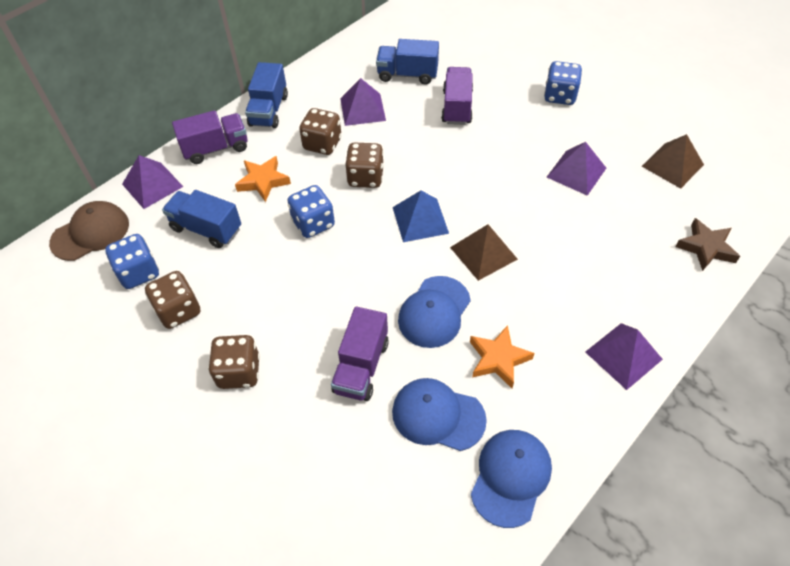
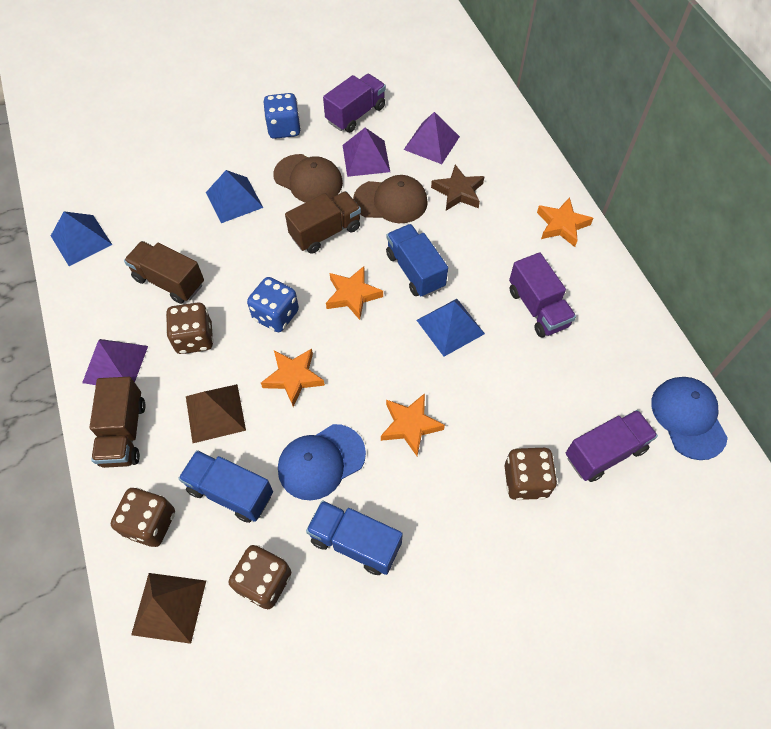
blue cap: [392,378,487,451] [398,276,471,348] [471,430,552,528] = 3 -> [278,424,366,500] [651,377,728,460] = 2
blue dice: [105,234,159,289] [287,185,335,238] [544,61,582,105] = 3 -> [247,277,299,332] [264,93,301,139] = 2
blue pyramid: [393,190,449,242] = 1 -> [51,211,112,266] [206,170,263,223] [417,299,485,357] = 3
brown cap: [49,201,129,261] = 1 -> [273,154,343,203] [353,175,428,223] = 2
brown truck: none = 0 -> [89,377,145,468] [124,241,204,304] [285,191,361,254] = 3
orange star: [235,156,291,202] [470,325,535,388] = 2 -> [261,349,325,407] [326,266,383,320] [381,393,445,456] [537,197,593,247] = 4
purple pyramid: [122,155,183,209] [340,78,386,126] [547,142,606,196] [586,323,663,390] = 4 -> [82,339,148,385] [343,128,390,177] [404,112,460,164] = 3

